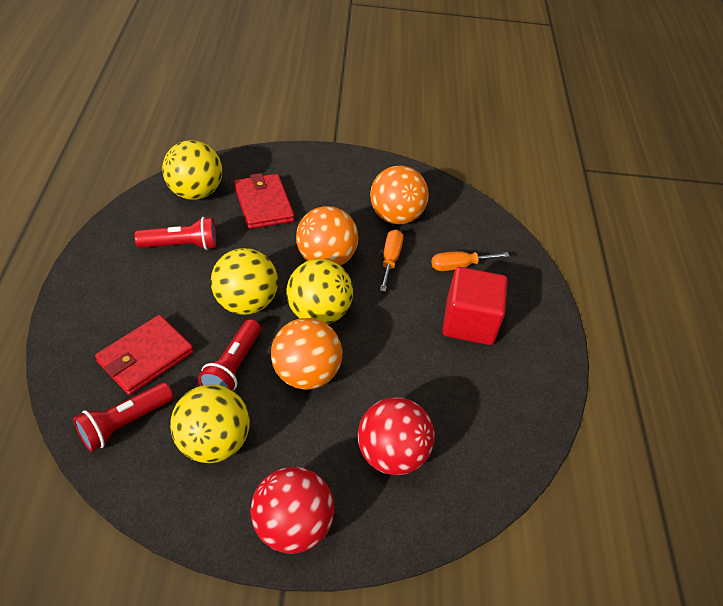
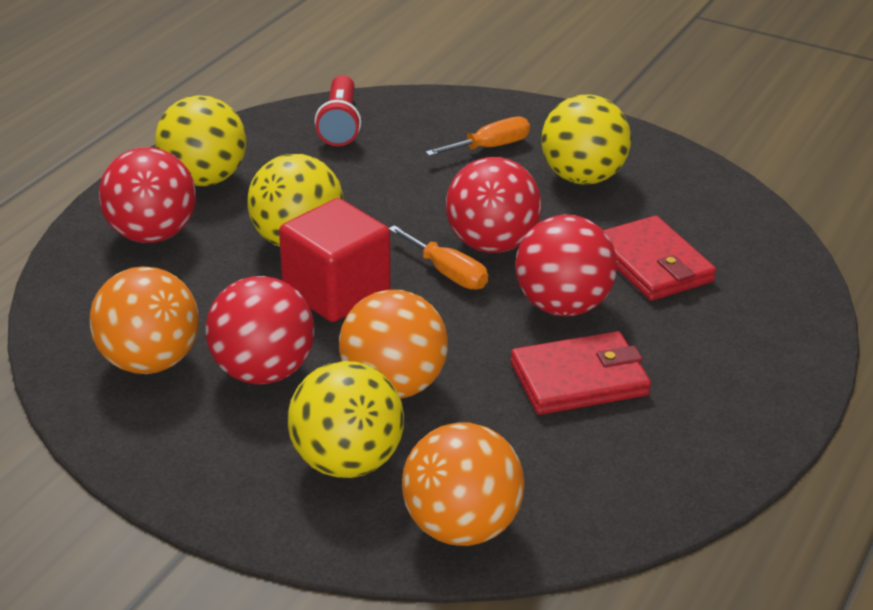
red ball: [250,467,334,553] [358,397,435,475] = 2 -> [99,147,196,243] [206,276,314,384] [446,157,542,253] [515,215,617,316] = 4
red flashlight: [73,383,173,452] [135,217,216,250] [198,319,261,391] = 3 -> [315,75,361,146] = 1

